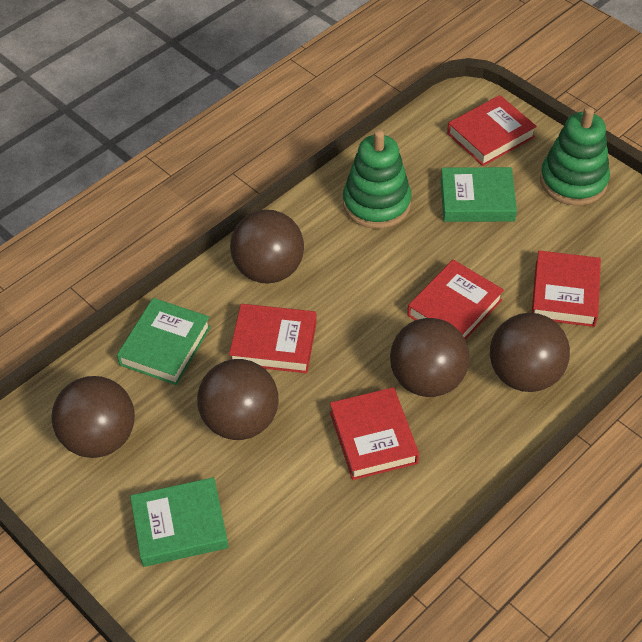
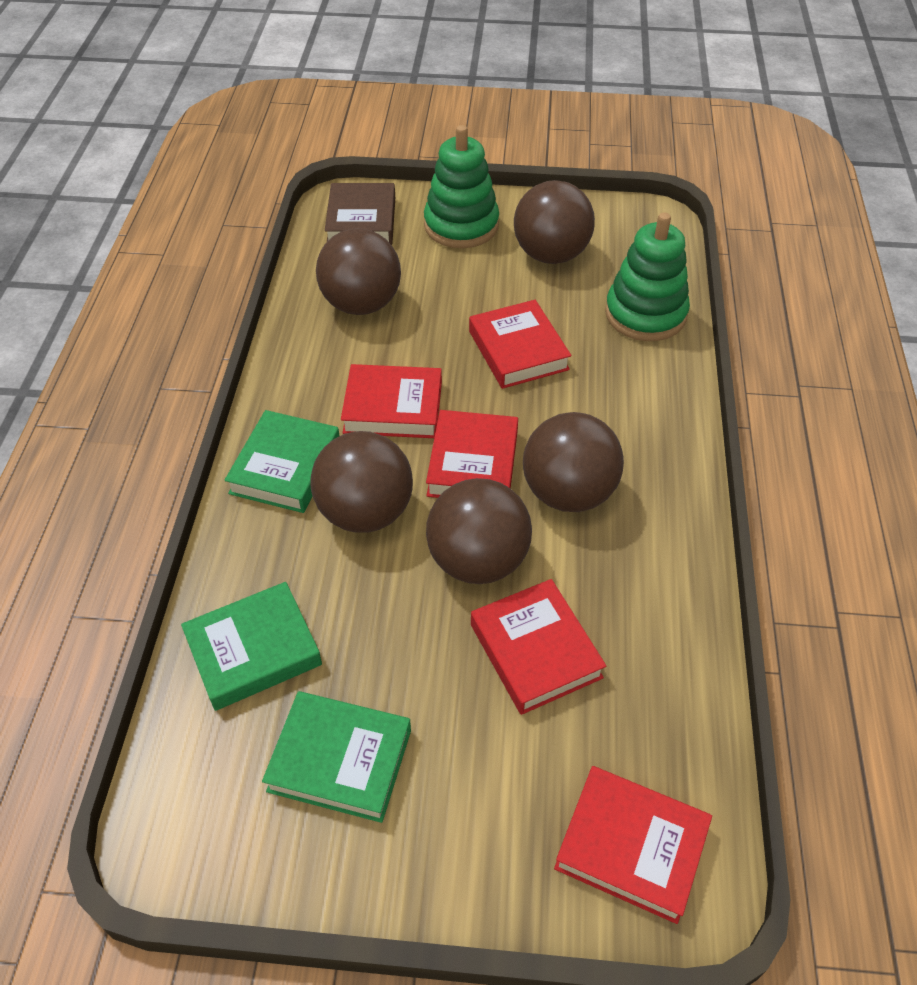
brown book: none = 0 -> [325,183,395,245] = 1

